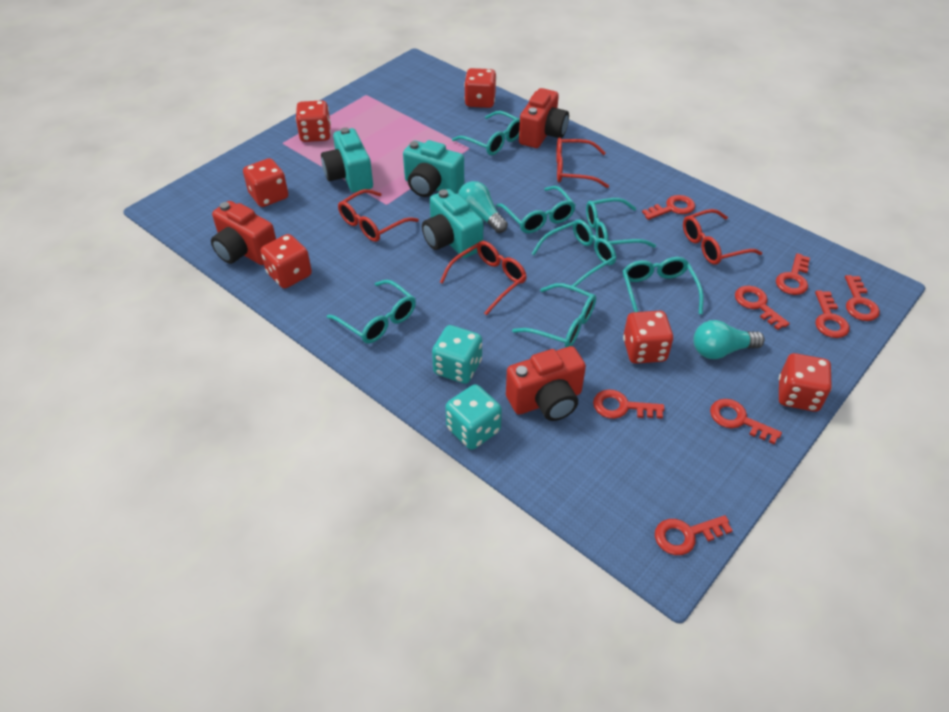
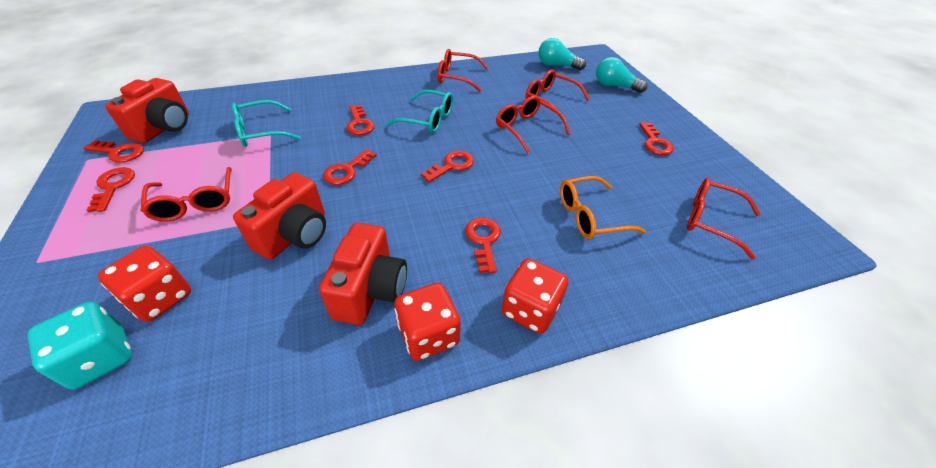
orange glasses: none = 0 -> [560,176,646,239] = 1
red dice: [243,158,288,207] [261,234,312,288] [296,100,331,142] [464,68,496,108] [623,311,673,364] [779,353,832,412] = 6 -> [98,246,191,322] [395,282,461,361] [502,258,568,334] = 3
red glasses: [338,189,419,242] [440,241,527,315] [556,137,609,188] [683,209,762,265] = 4 -> [141,167,232,222] [438,49,489,92] [496,96,570,153] [525,69,590,121] [687,178,761,260] = 5
red key: [593,389,665,419] [642,195,695,220] [655,515,733,555] [710,399,782,444] [735,286,790,330] [776,253,810,295] [815,290,850,338] [845,275,880,321] = 8 -> [84,140,144,163] [87,167,135,212] [323,149,377,185] [346,105,375,135] [421,151,474,182] [465,218,501,273] [639,122,674,155] = 7
turquoise camera: [321,127,373,193] [403,140,464,197] [422,189,483,258] = 3 -> none = 0
turquoise dice: [432,325,482,384] [445,384,502,450] = 2 -> [28,302,132,390] = 1
turquoise glasses: [327,280,416,343] [452,111,520,155] [496,186,576,233] [512,283,596,347] [532,219,616,290] [586,198,656,248] [623,257,703,314] = 7 -> [232,100,301,147] [386,90,453,133] = 2

